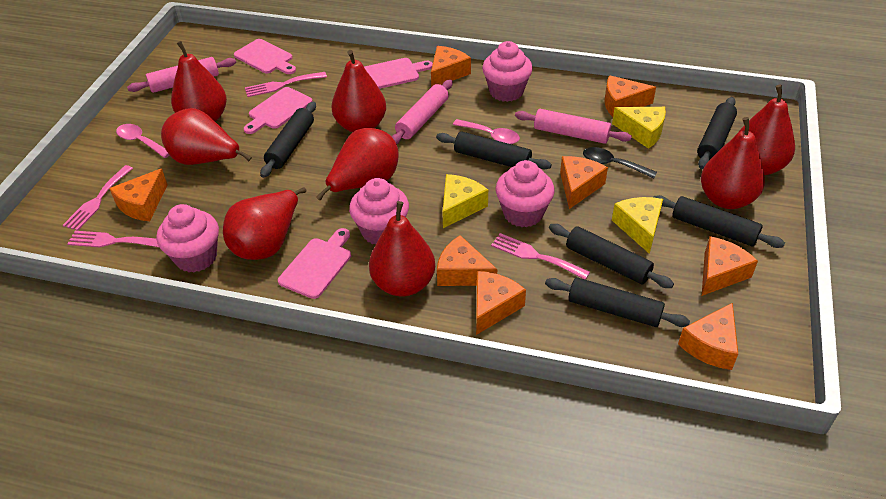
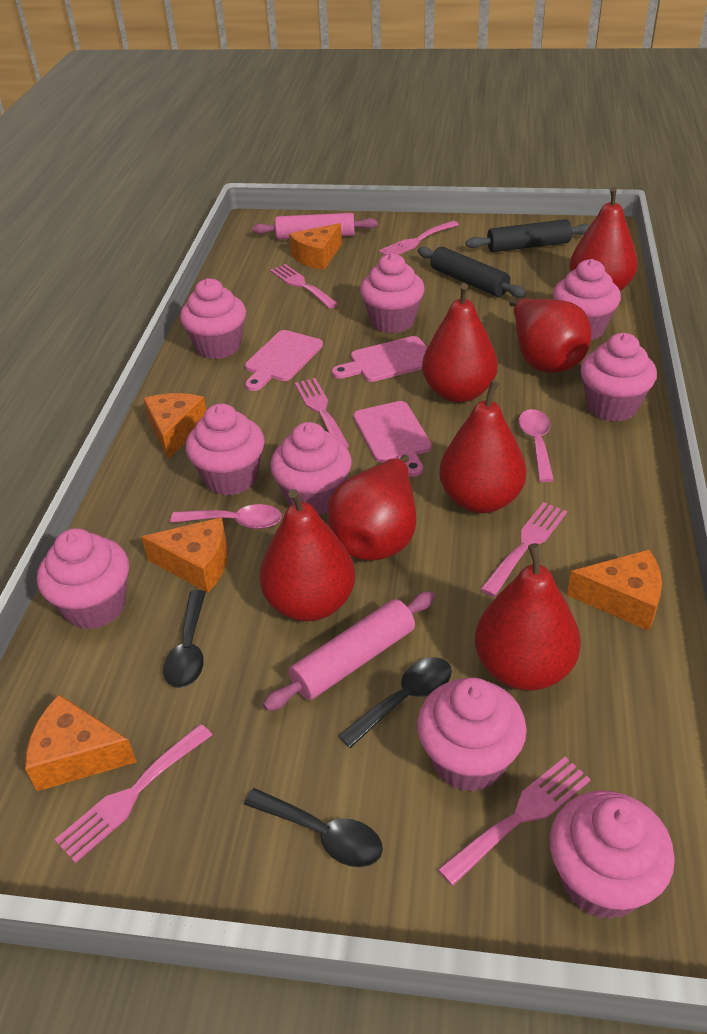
black rolling pin: [260,102,316,178] [436,132,552,169] [545,277,690,327] [549,224,674,288] [653,195,785,248] [697,97,737,169] = 6 -> [418,247,526,298] [466,219,590,252] = 2
black spoon: [583,147,657,178] = 1 -> [163,590,206,688] [244,788,383,867] [338,657,452,748] = 3
orange cheese: [109,168,168,221] [431,46,471,87] [437,235,497,286] [476,271,526,335] [560,156,608,209] [604,75,656,117] [678,303,738,370] [702,236,758,296] = 8 -> [25,695,137,791] [141,517,228,593] [143,393,206,460] [289,223,342,270] [567,550,662,631] = 5
pink cupcake: [157,204,219,272] [349,178,409,244] [482,41,533,102] [495,160,554,227] = 4 -> [37,528,129,629] [180,278,246,359] [186,403,265,495] [270,422,352,515] [360,253,425,333] [417,677,527,792] [549,790,675,919] [553,259,621,340] [580,333,657,421] = 9
pink cutting board: [234,39,296,74] [244,87,313,134] [278,228,351,299] [364,58,433,89] = 4 -> [245,330,323,391] [332,336,427,382] [353,401,432,477] = 3
pink fork: [63,165,133,231] [67,231,159,247] [245,72,327,97] [491,233,590,280] = 4 -> [54,724,212,863] [270,264,338,309] [295,378,349,448] [379,221,459,255] [438,757,591,886] [480,502,567,597] = 6
pink rolling pin: [127,57,236,93] [391,79,453,144] [515,109,632,144] = 3 -> [252,213,378,239] [263,591,435,711] = 2
red pear: [161,108,252,165] [171,41,227,121] [223,187,306,260] [316,128,399,201] [331,50,386,132] [369,201,435,297] [701,117,765,209] [739,85,795,175] = 8 -> [259,489,355,622] [327,454,416,561] [422,283,498,403] [439,380,527,513] [475,543,581,691] [509,299,591,373] [570,187,638,291] = 7
yellow cheese: [442,174,488,228] [612,107,666,149] [612,197,663,254] = 3 -> none = 0

